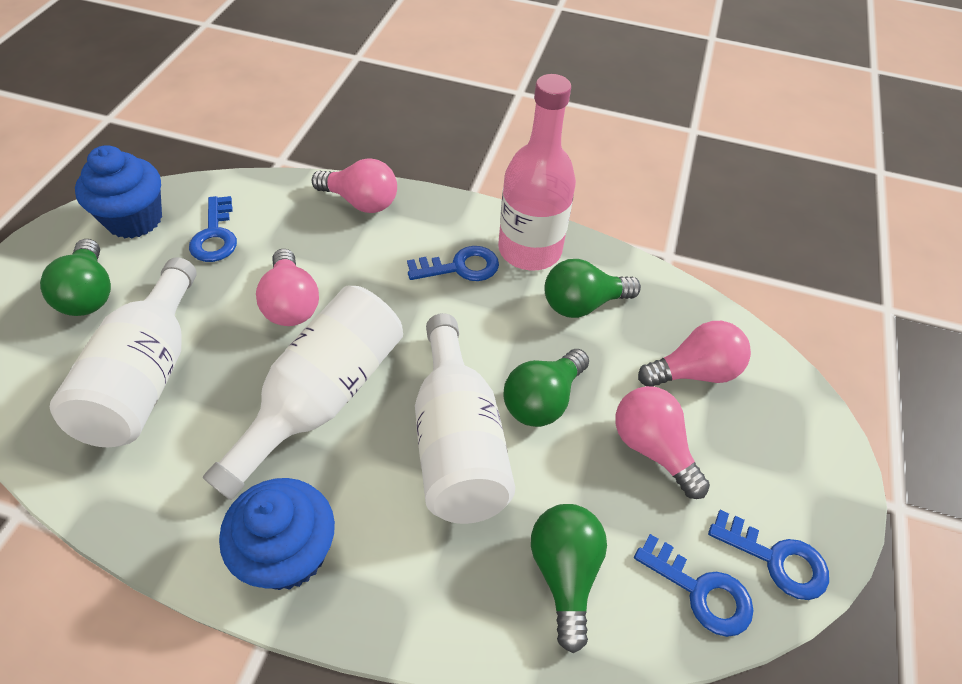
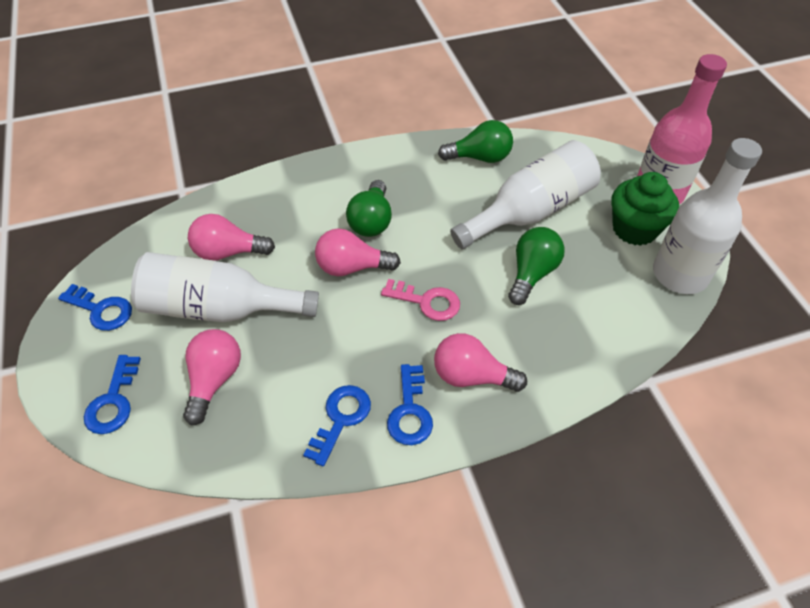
blue cupcake: [75,145,162,238] [219,478,335,590] = 2 -> none = 0
green cupcake: none = 0 -> [612,172,679,246] = 1
green light bulb: [40,239,111,316] [503,349,589,427] [531,504,607,653] [544,259,641,318] = 4 -> [346,180,392,237] [438,120,513,163] [508,227,565,305] = 3
pink key: none = 0 -> [381,279,460,321] = 1

